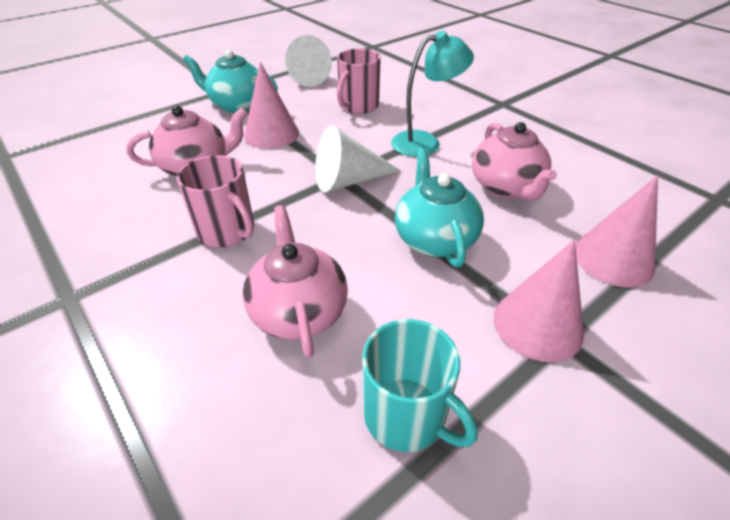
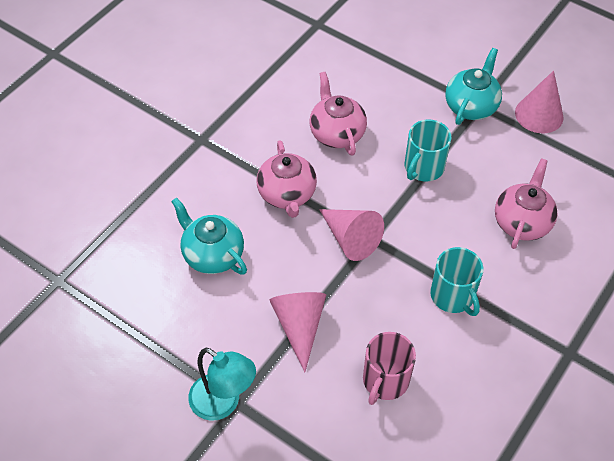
pink mug: [177,155,254,247] [337,49,381,114] = 2 -> [363,332,416,405] = 1
turquoise mug: [362,319,478,452] = 1 -> [405,120,452,182] [430,247,483,316] = 2
white cone: [285,35,332,87] [315,125,401,193] = 2 -> none = 0

